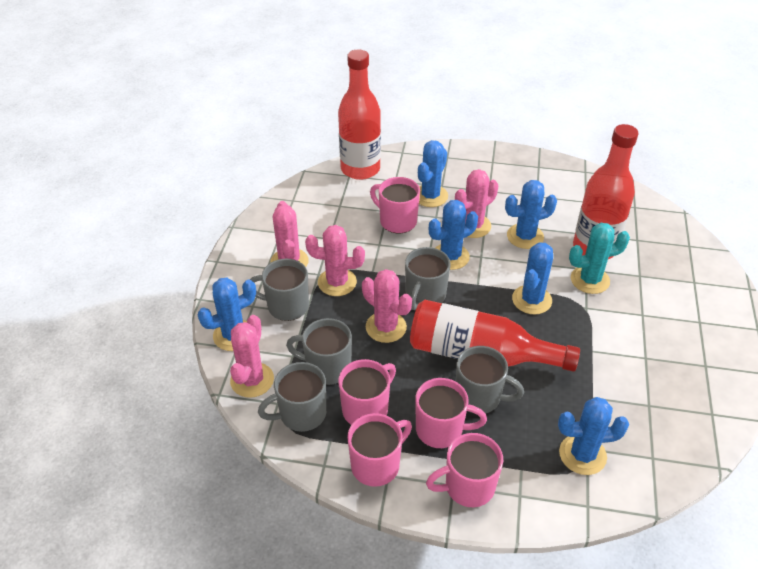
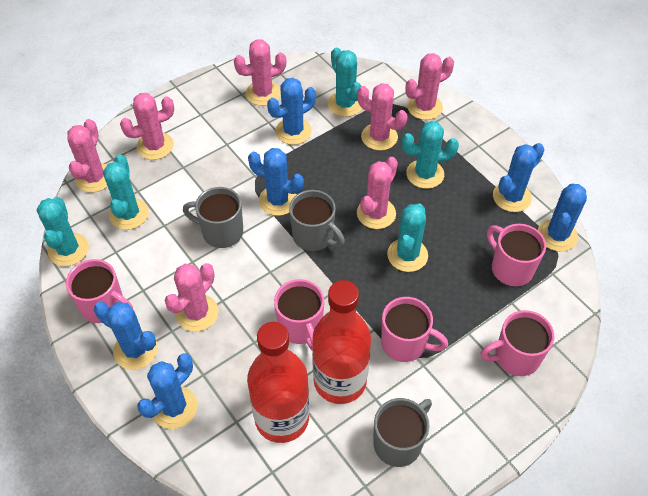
grey mug: [250,259,309,321] [258,362,326,432] [286,318,352,385] [405,247,451,310] [456,346,524,413] = 5 -> [183,187,243,248] [289,190,345,251] [373,398,432,467] = 3
pink cactus: [230,315,274,398] [270,201,309,267] [305,225,365,296] [362,269,412,343] [455,169,498,238] = 5 -> [67,119,108,193] [120,93,174,160] [165,263,218,332] [234,39,286,106] [357,83,408,151] [357,157,398,229] [405,53,454,120] = 7
red bottle: [338,50,381,180] [410,300,580,372] [573,124,638,259] = 3 -> [247,322,310,443] [312,280,371,404] = 2
turquoise cactus: [569,223,630,294] = 1 -> [37,197,89,266] [103,155,149,230] [328,47,362,117] [387,203,428,272] [402,121,459,189] = 5

